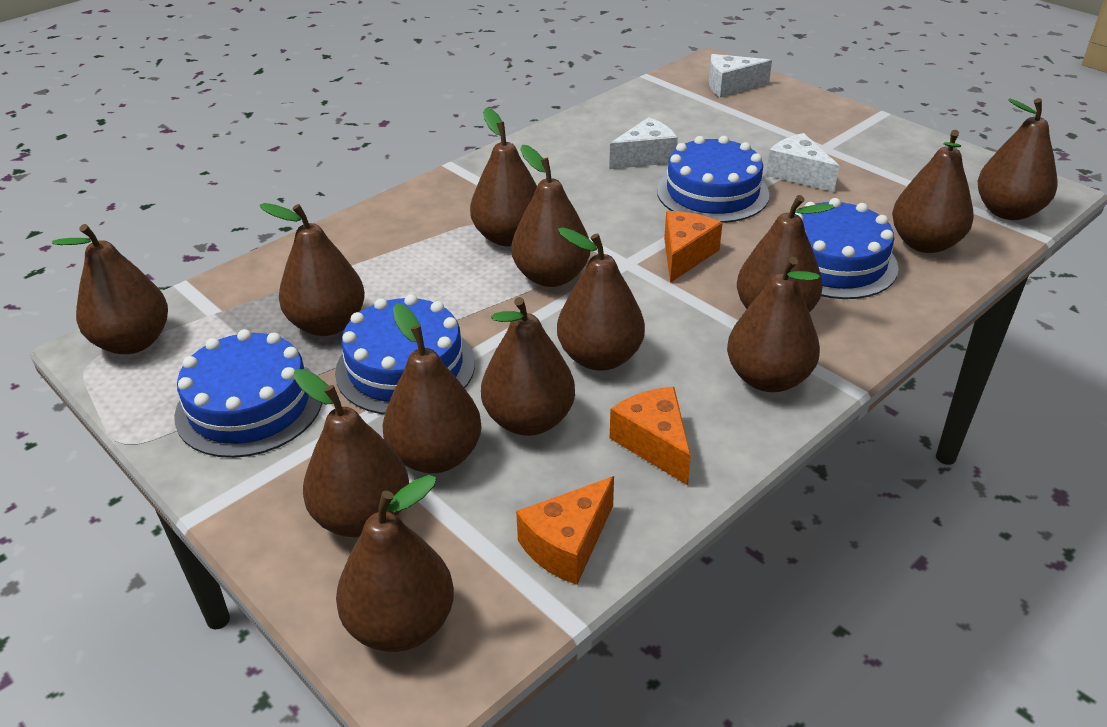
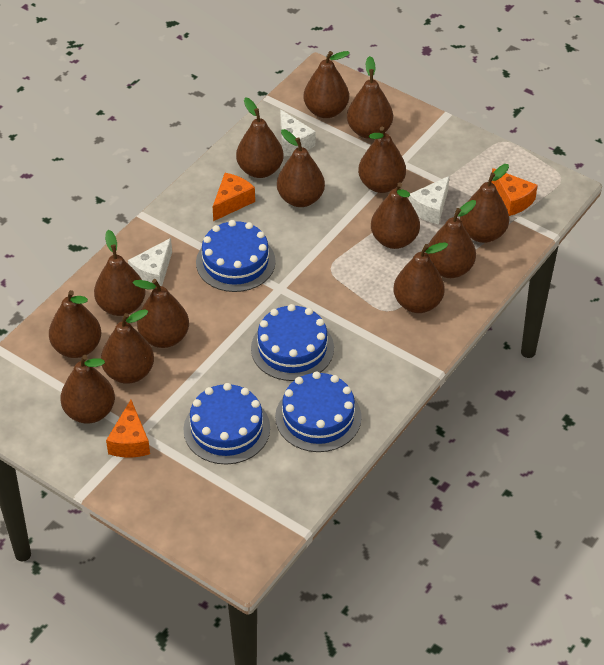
brown pear: [52,224,168,354] [259,203,365,336] [294,369,409,537] [336,475,454,652] [382,303,482,474] [470,107,537,246] [481,297,575,436] [511,145,590,287] [557,227,645,371] [727,257,820,392] [737,195,834,312] [892,130,974,253] [977,98,1057,220] = 13 -> [49,290,101,358] [60,355,115,424] [94,230,146,316] [101,309,154,384] [133,279,189,348] [236,97,284,178] [277,129,325,207] [304,51,350,118] [347,56,393,139] [358,127,406,193] [371,182,420,249] [393,242,448,313] [428,200,476,278] [460,164,509,243] = 14

